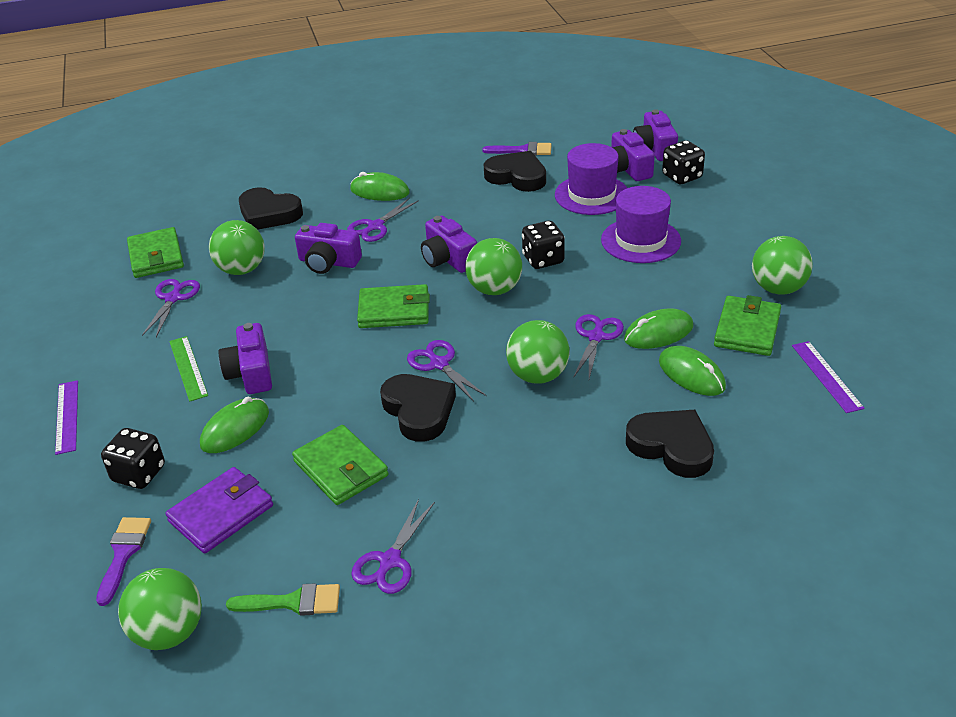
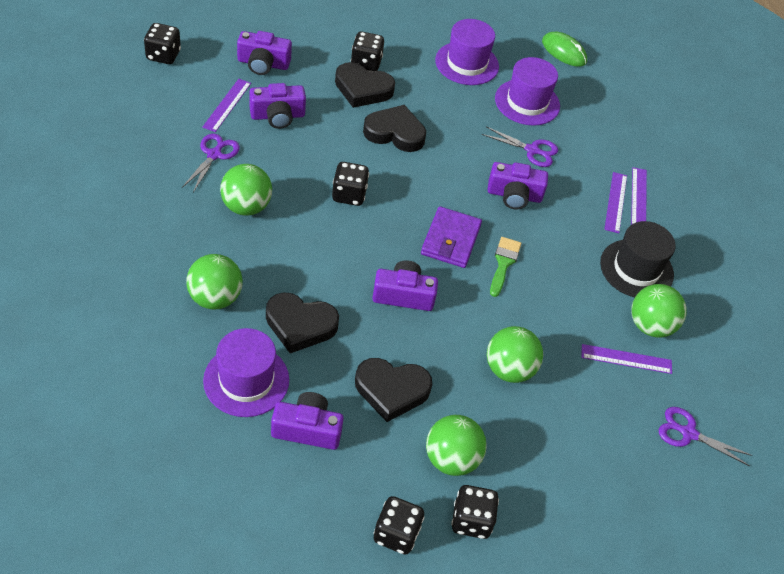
black dice: [101,428,165,489] [522,221,565,269] [662,140,705,184] = 3 -> [144,23,181,64] [332,162,369,206] [351,32,384,71] [373,496,424,554] [451,485,499,539] = 5
black hat: none = 0 -> [600,221,676,297] = 1
green mouse: [200,397,269,453] [350,172,410,201] [624,308,693,349] [659,346,726,396] = 4 -> [542,32,587,67] = 1
green ruler: [169,336,208,402] = 1 -> none = 0
green wallet: [127,227,184,278] [292,425,389,505] [357,284,430,328] [714,295,781,356] = 4 -> none = 0
purple brush: [96,517,151,606] [482,142,551,156] = 2 -> none = 0
purple hat: [555,143,627,215] [601,186,681,263] = 2 -> [203,328,289,417] [435,19,499,85] [495,57,560,126] = 3
purple ruler: [55,380,78,455] [792,341,865,413] = 2 -> [202,79,251,132] [581,344,672,374] [604,172,627,233] [631,167,647,225] = 4
purple scissors: [142,279,200,337] [347,198,419,242] [351,499,435,594] [407,340,487,402] [574,314,624,379] = 5 -> [182,133,240,192] [482,126,558,167] [659,407,753,466] = 3

